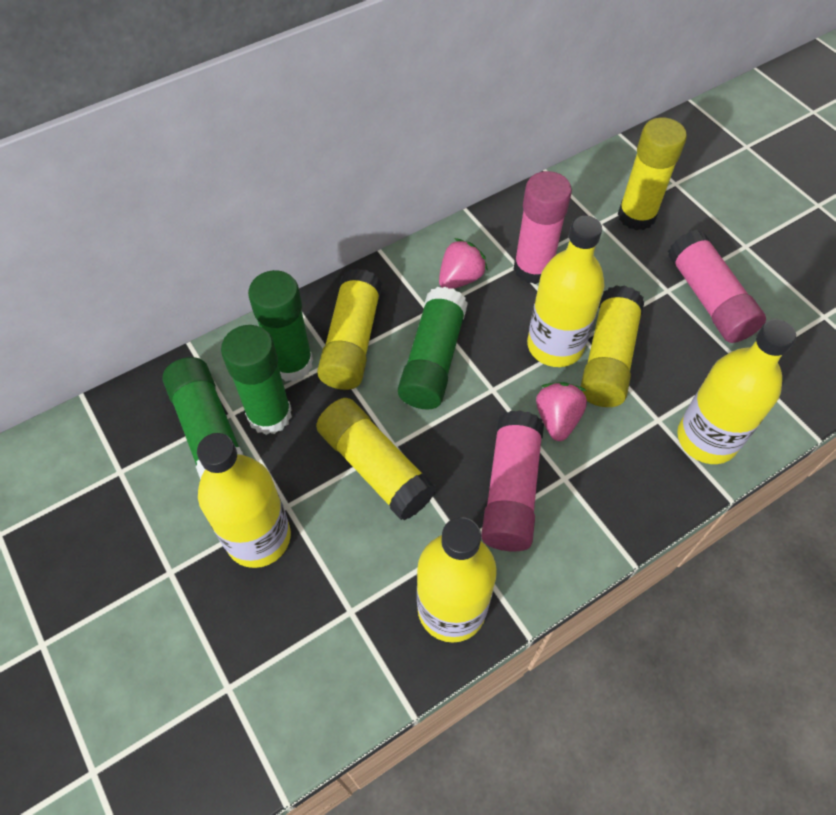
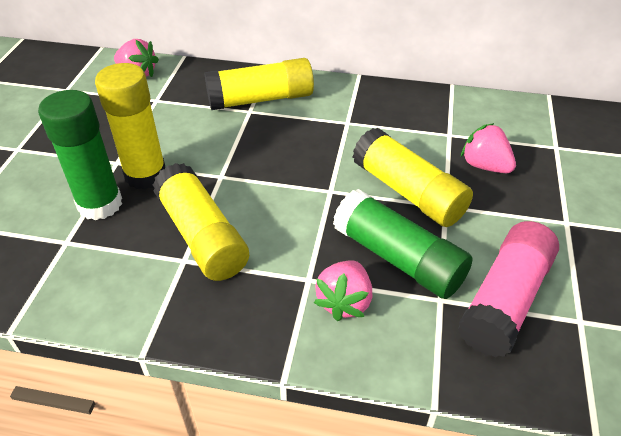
green glue stick: [163,357,243,480] [221,325,292,435] [248,270,313,382] [398,287,468,409] = 4 -> [38,90,122,220] [333,189,473,299] = 2
pink glue stick: [481,410,544,552] [514,171,572,284] [668,230,766,343] = 3 -> [458,221,559,358] = 1
pink strawberry: [439,238,488,289] [536,382,587,441] = 2 -> [114,39,159,77] [314,260,372,321] [461,123,516,173] = 3
yellow bottle: [197,433,291,568] [417,517,497,643] [527,216,605,367] [677,319,796,464] = 4 -> none = 0

